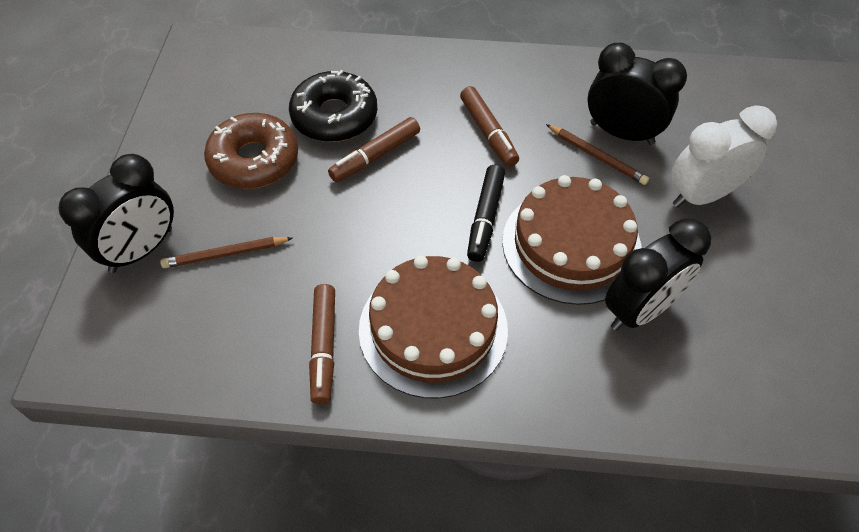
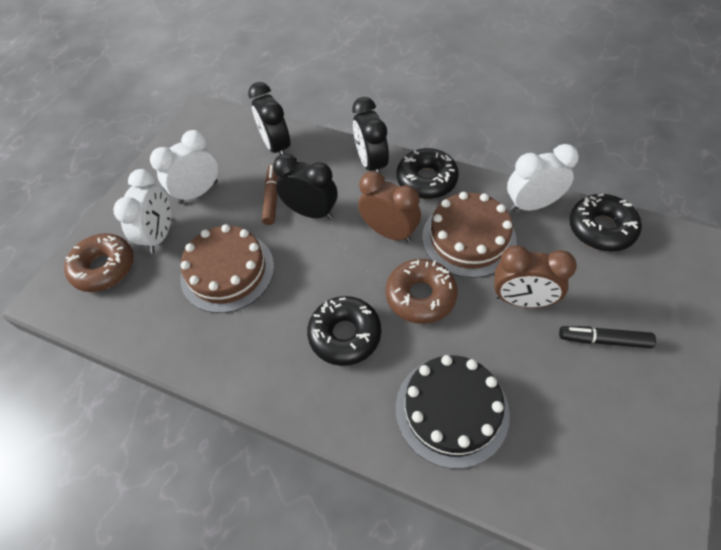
black cake: none = 0 -> [396,355,510,469] = 1
black donut: [289,70,377,142] = 1 -> [307,296,381,366] [396,148,459,199] [569,194,642,252] = 3
brown clock: none = 0 -> [358,171,421,243] [494,246,577,308] = 2
brown donut: [204,113,298,189] = 1 -> [64,233,134,292] [385,259,458,324] = 2
brown marker: [309,284,335,404] [328,117,420,182] [460,86,519,167] = 3 -> [262,164,279,225] = 1
brown pencil: [160,237,292,268] [546,124,649,185] = 2 -> none = 0
white clock: [671,106,777,208] = 1 -> [113,169,171,253] [150,130,218,204] [507,144,579,212] = 3

